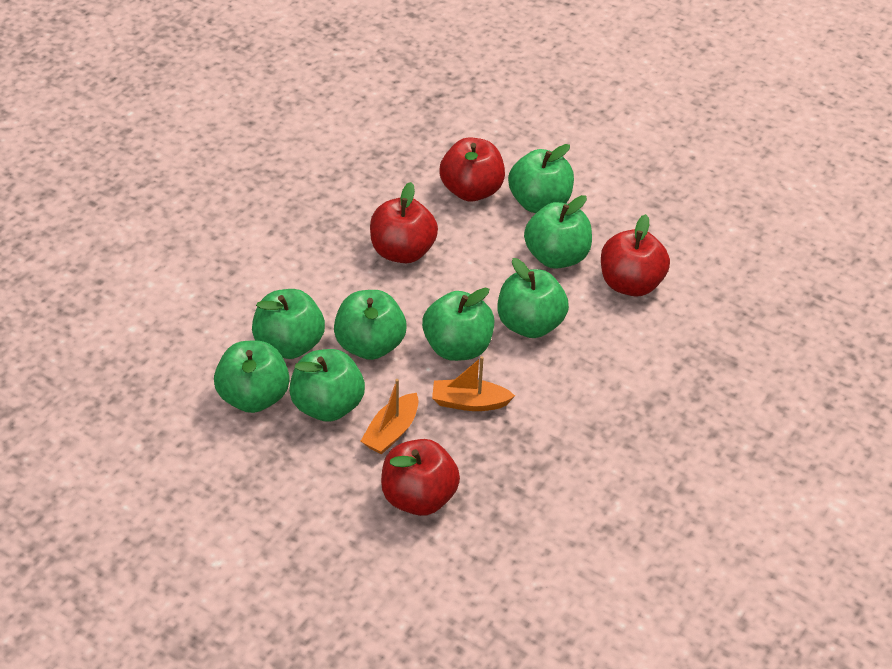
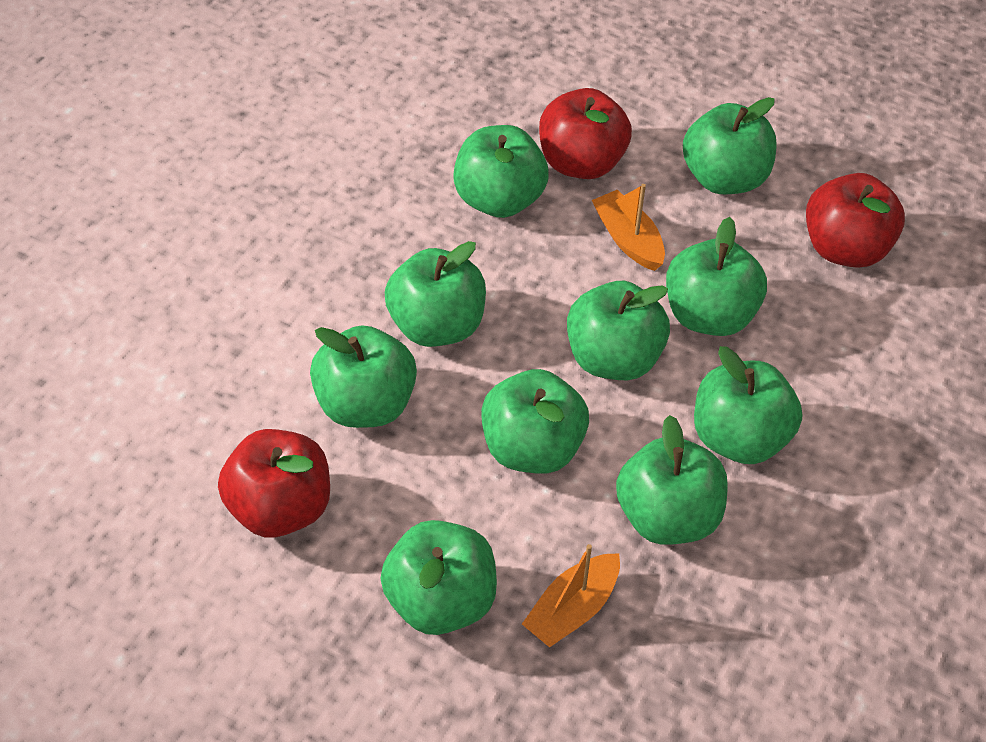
green apple: [214,341,290,413] [252,289,325,359] [289,349,365,422] [334,290,407,360] [422,288,494,361] [497,258,569,338] [508,144,574,213] [524,195,592,269] = 8 -> [310,325,417,428] [380,520,497,635] [385,241,486,347] [453,125,549,218] [481,369,589,474] [567,281,670,380] [616,415,728,545] [666,217,767,336] [683,97,777,194] [694,346,802,464] = 10
red apple: [370,182,438,263] [381,439,460,516] [439,138,505,202] [601,214,670,296] = 4 -> [218,429,330,538] [539,88,632,179] [806,173,905,268] = 3

